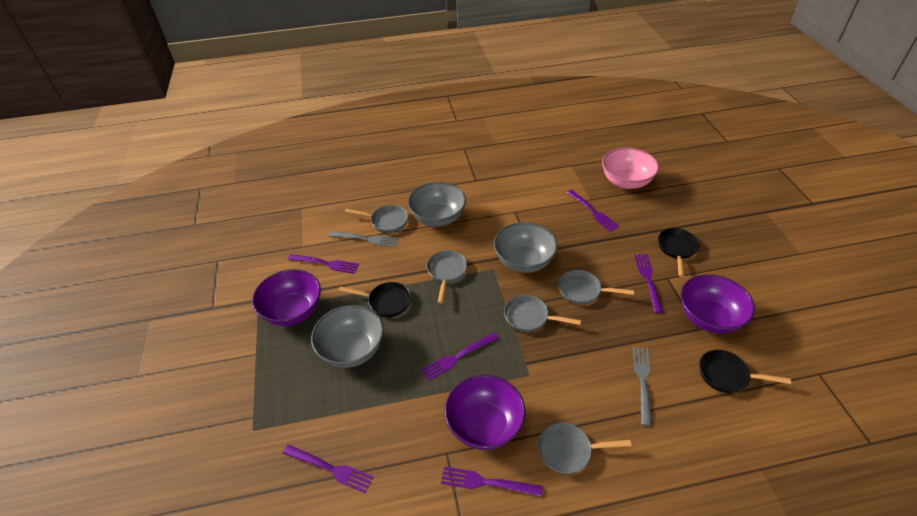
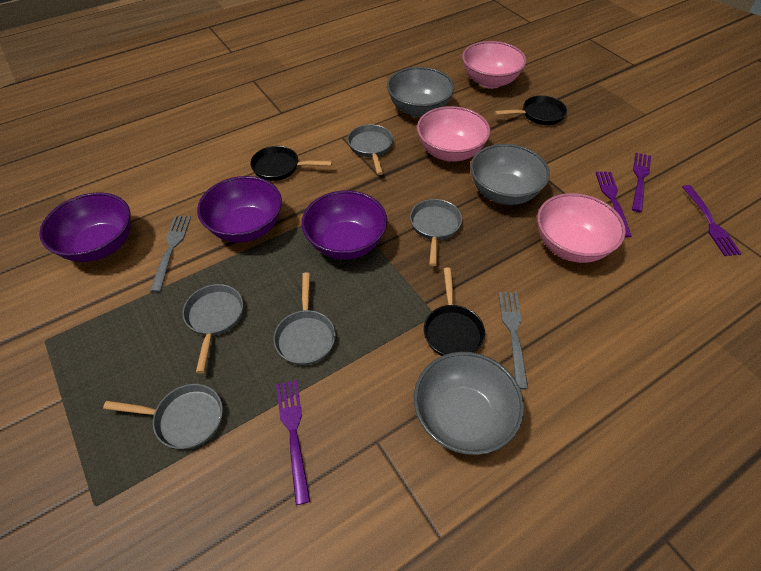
pink bowl: [602,148,659,189] = 1 -> [417,106,490,162] [462,41,527,89] [537,193,626,263] = 3
purple fork: [283,444,374,493] [288,254,359,274] [421,333,499,381] [441,466,543,497] [566,190,620,232] [634,254,663,313] = 6 -> [276,380,310,505] [595,172,632,238] [632,153,651,212] [682,185,742,256] = 4

